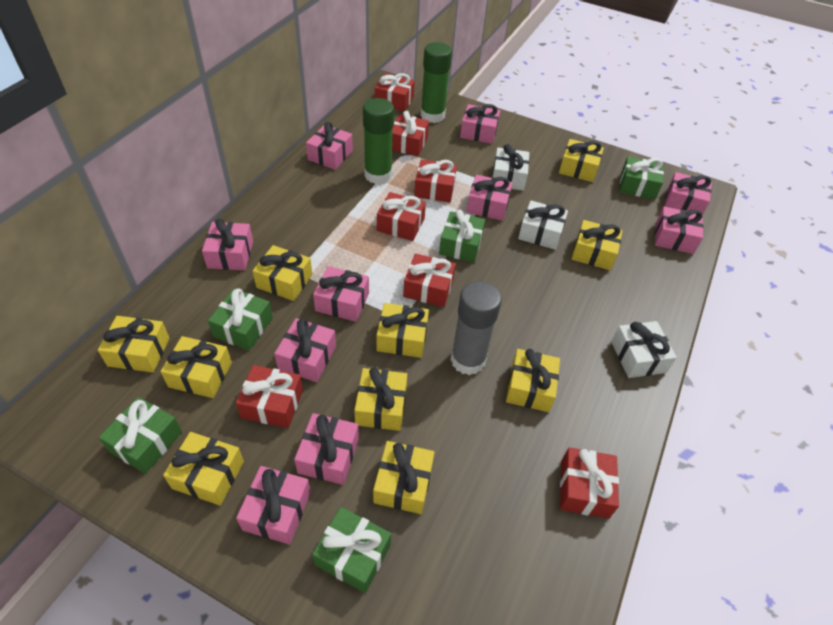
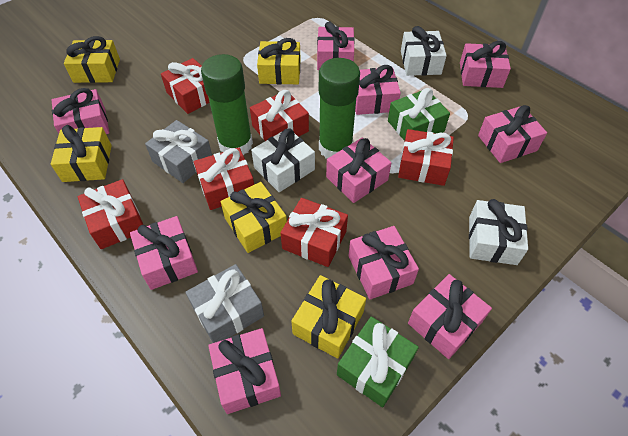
green gift: [99,397,182,474] [208,288,273,351] [312,507,391,593] [439,209,485,262] [620,156,664,200] = 5 -> [337,316,419,407] [388,88,450,141] = 2
grey gift: none = 0 -> [145,120,212,183] [186,264,264,343] = 2
grey glue stick: [451,281,502,375] = 1 -> none = 0
red gift: [236,365,303,428] [375,73,415,112] [377,192,426,241] [392,111,429,157] [403,253,456,307] [414,159,457,203] [560,447,619,519] = 7 -> [78,179,143,249] [161,58,210,114] [194,148,254,210] [250,90,309,141] [281,198,348,267] [398,129,454,186] = 6
yellow gift: [98,316,170,372] [160,336,232,398] [163,432,244,505] [253,245,312,301] [354,367,407,431] [373,441,435,514] [377,303,429,358] [506,349,560,412] [559,139,604,182] [572,220,623,270] = 10 -> [51,125,112,182] [64,36,120,83] [221,182,287,253] [257,38,301,84] [291,275,366,359] = 5

